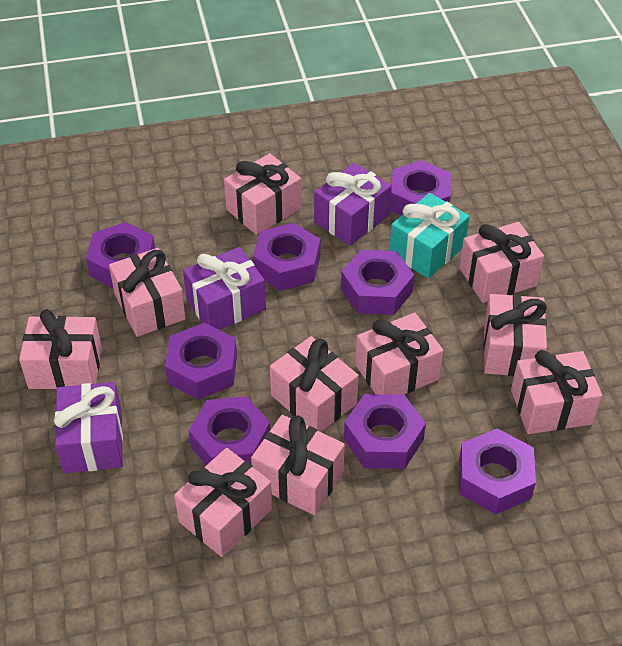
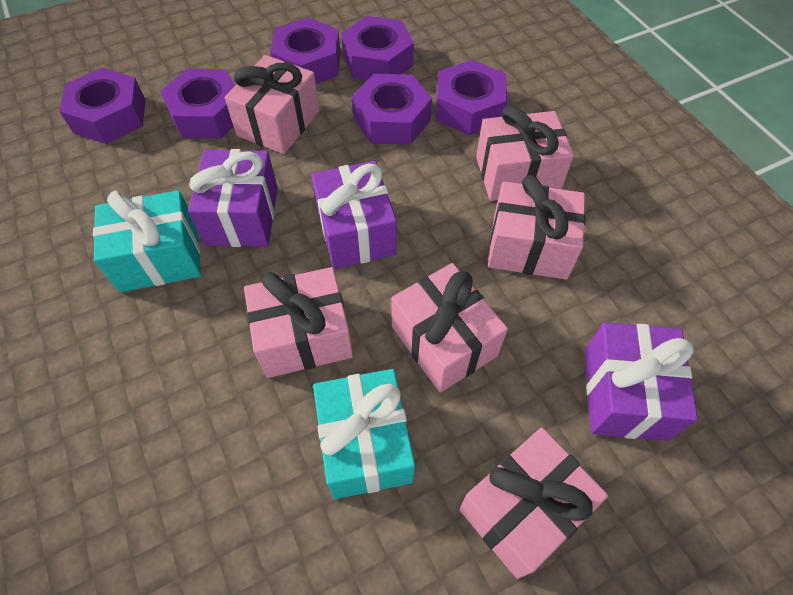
pink gift: [19,309,102,389] [109,248,186,337] [174,448,272,557] [224,153,301,235] [251,415,345,516] [270,336,359,432] [355,313,444,395] [459,222,544,303] [483,294,547,376] [511,350,602,434] = 10 -> [225,55,320,154] [244,267,353,378] [391,263,508,393] [459,427,608,579] [476,105,574,201] [488,175,585,280] = 6
purple nut: [86,222,155,288] [165,323,237,400] [189,396,270,465] [253,223,320,291] [341,250,414,315] [344,394,426,469] [390,160,451,216] [459,428,536,514] = 8 -> [59,68,146,144] [160,69,235,139] [270,18,340,84] [342,16,414,81] [352,74,432,145] [436,60,508,136] = 6
turquoise gift: [389,193,470,278] = 1 -> [93,190,201,292] [313,369,415,499] = 2

